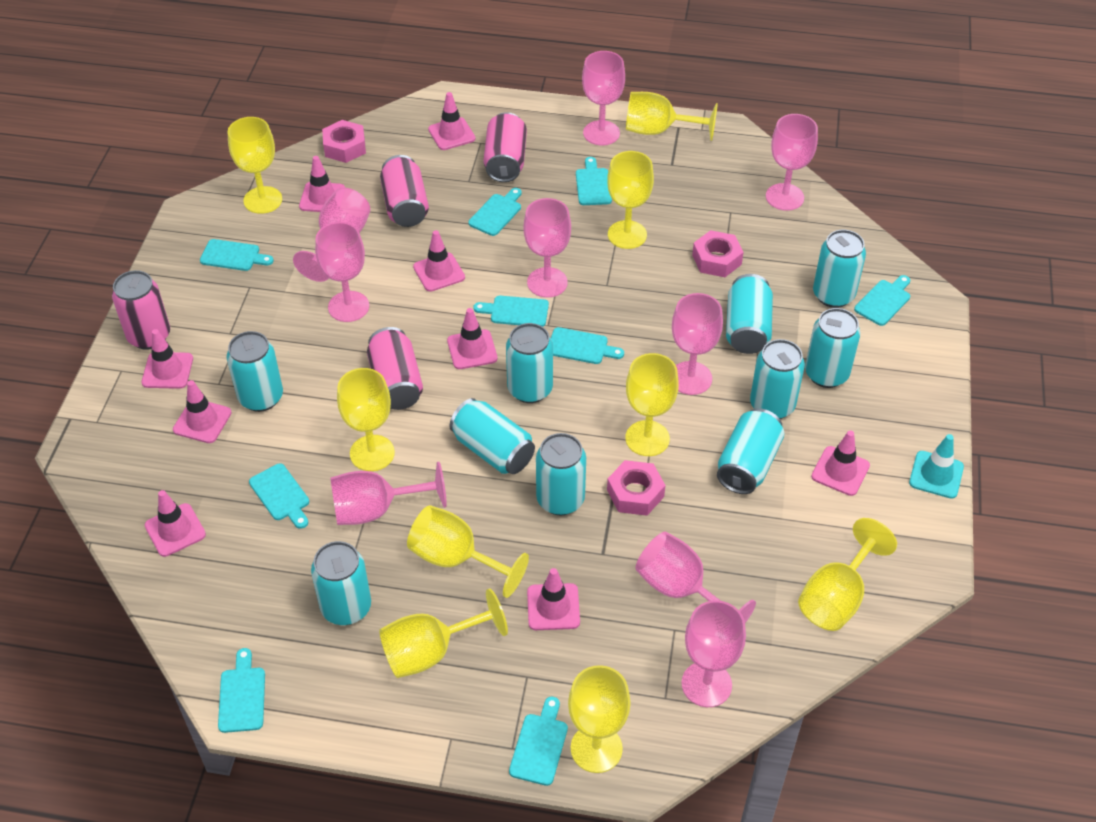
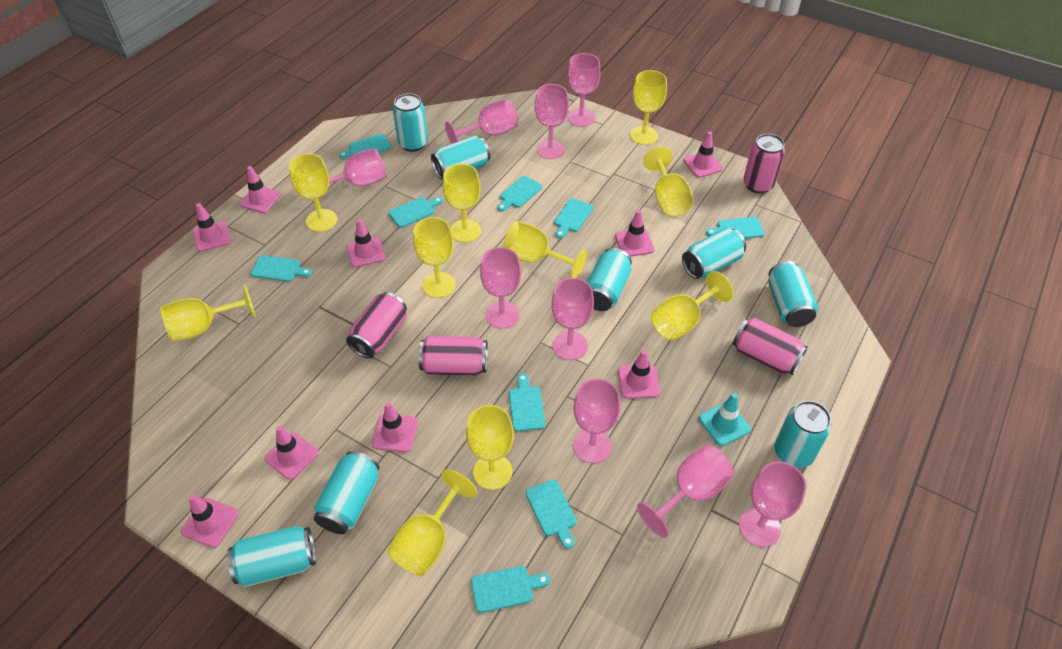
pink nut: [322,120,366,163] [607,460,665,516] [692,230,744,277] = 3 -> none = 0
turquoise can: [227,331,283,412] [311,541,371,625] [449,398,535,474] [506,323,553,403] [536,433,586,515] [717,408,784,494] [726,274,773,354] [750,339,805,419] [805,308,860,388] [813,230,866,308] = 10 -> [227,526,316,587] [313,451,379,534] [393,93,428,152] [431,135,490,179] [587,248,632,311] [682,228,746,279] [768,261,818,327] [775,401,831,468] = 8
yellow goblet: [228,117,282,214] [337,368,395,471] [379,588,508,678] [407,505,529,598] [568,665,631,773] [607,151,654,249] [625,353,679,456] [626,92,718,141] [798,518,897,631] = 9 -> [160,284,256,342] [289,153,337,232] [387,469,477,576] [413,217,456,298] [443,164,481,242] [466,405,514,490] [503,221,587,278] [630,70,667,145] [643,146,693,216] [651,271,733,341] = 10

